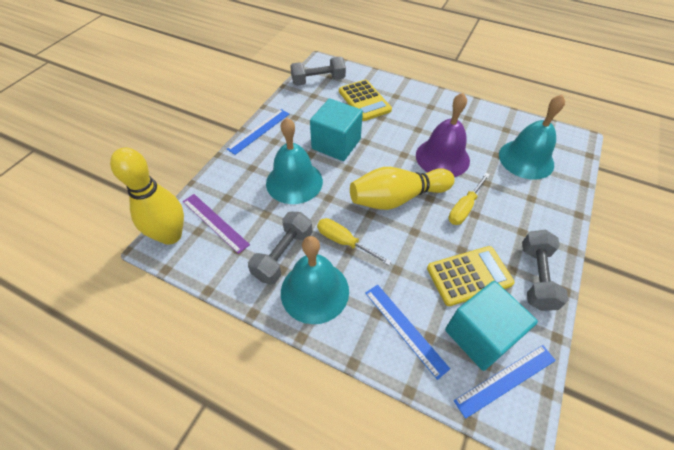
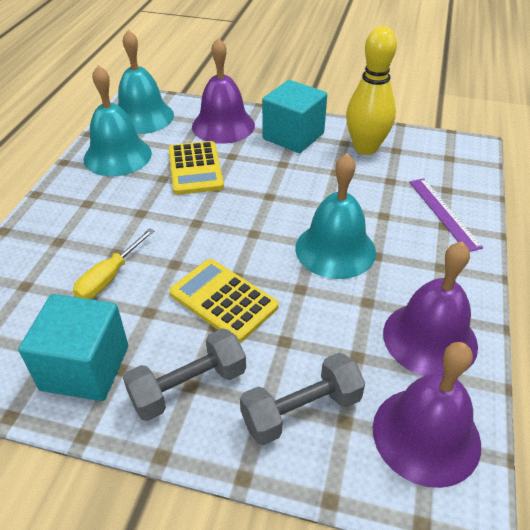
blue ruler: [227,109,289,155] [365,285,450,380] [454,345,556,419] = 3 -> none = 0
grey dumbbell: [248,212,313,285] [290,57,346,86] [522,230,568,311] = 3 -> [123,328,246,421] [240,353,365,445] = 2
purple bell: [416,93,470,177] = 1 -> [192,37,255,144] [373,342,481,488] [383,242,478,376] = 3
yellow bowling pin: [110,147,184,245] [350,167,455,210] = 2 -> [346,26,397,155] = 1
yellow screwdriver: [317,218,392,265] [448,173,490,225] = 2 -> [73,228,155,299] = 1

